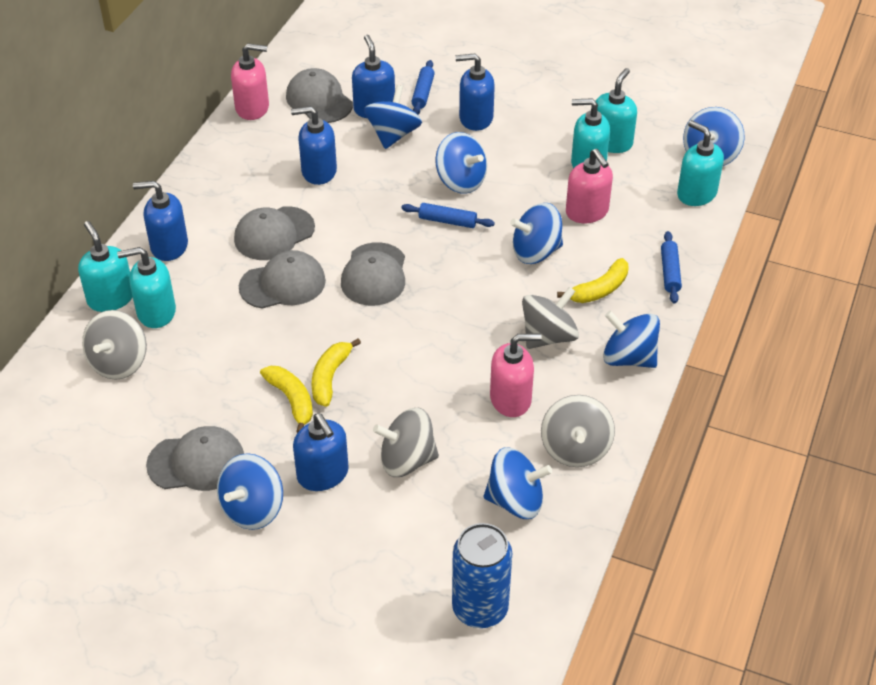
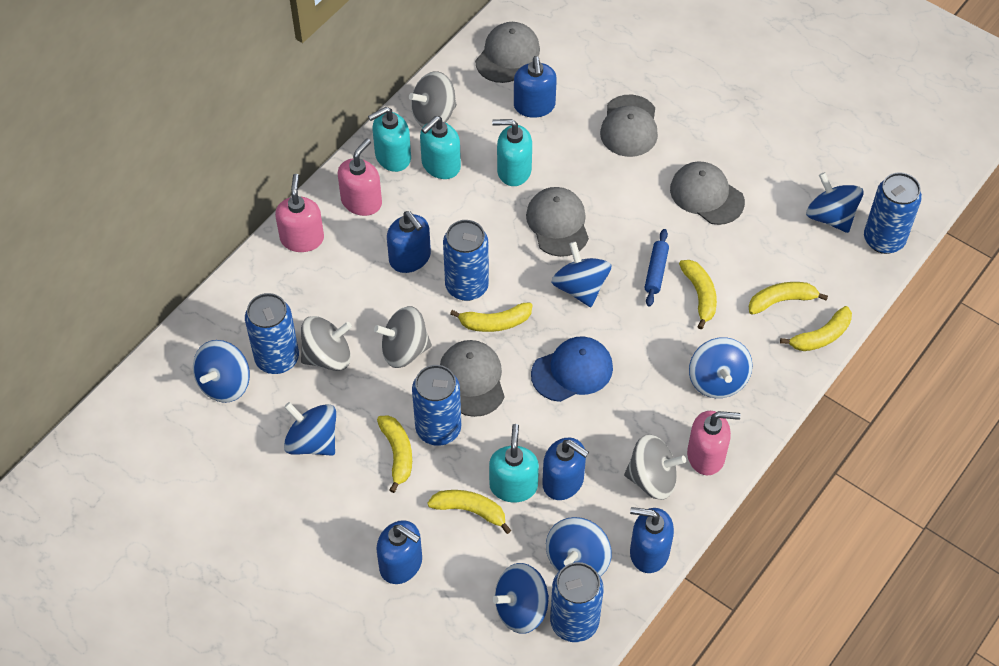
blue can: [452,523,512,628] = 1 -> [245,293,299,374] [412,365,461,446] [443,220,489,301] [550,562,604,642] [864,172,922,254] = 5
blue cap: none = 0 -> [531,336,613,402] = 1
blue rolling pin: [401,203,495,228] [411,60,435,114] [661,231,682,304] = 3 -> [645,229,669,307] = 1
turquoise soap dispenser: [78,221,133,312] [117,247,176,328] [571,98,610,169] [595,68,637,153] [677,120,724,206] = 5 -> [368,107,411,172] [420,116,461,179] [489,424,539,503] [492,119,532,186] = 4
yellow banana: [260,366,313,433] [312,338,361,407] [557,258,629,303] = 3 -> [377,415,412,493] [427,490,511,534] [450,302,532,332] [679,260,717,329] [749,282,828,315] [780,306,852,351] = 6

